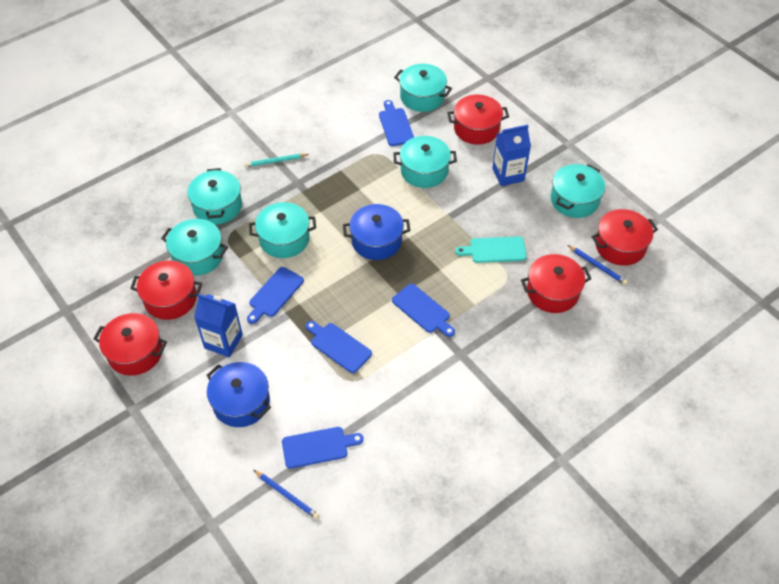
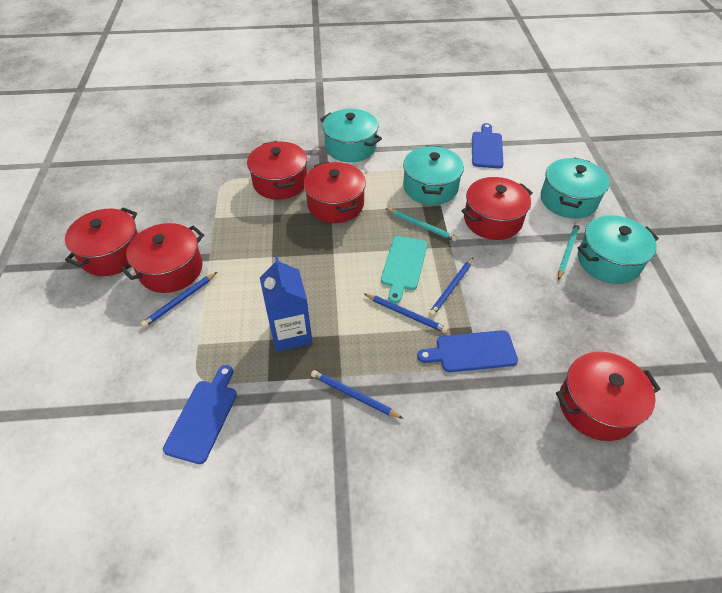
blue carton: [194,294,243,357] [492,125,531,186] = 2 -> [260,256,312,352] = 1
blue cutting board: [247,267,304,324] [282,427,364,469] [306,321,372,373] [379,100,414,146] [392,284,455,337] = 5 -> [163,365,237,464] [417,330,518,372] [472,123,503,168] = 3
blue pencil: [254,470,319,519] [568,245,628,285] = 2 -> [141,272,217,328] [311,370,403,419] [364,294,448,333] [428,258,473,317] = 4
blue pot: [206,362,271,427] [343,204,410,260] = 2 -> none = 0
red pot: [94,313,167,376] [130,260,202,320] [447,95,509,144] [521,254,591,313] [592,209,658,266] = 5 -> [65,207,138,276] [121,223,204,293] [247,141,307,200] [304,161,366,223] [462,177,533,240] [556,352,661,441] = 6
turquoise pencil: [244,154,309,167] = 1 -> [385,208,458,242] [558,223,580,280] = 2
turquoise pot: [161,219,228,276] [187,168,242,224] [249,202,316,258] [394,64,452,112] [394,136,457,188] [551,164,605,218] = 6 -> [320,109,382,162] [403,145,464,205] [541,158,609,219] [578,215,659,284] = 4

